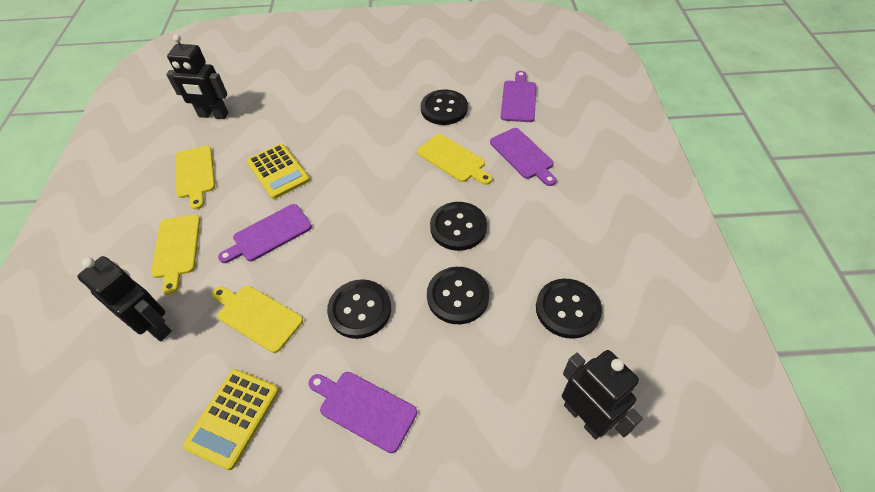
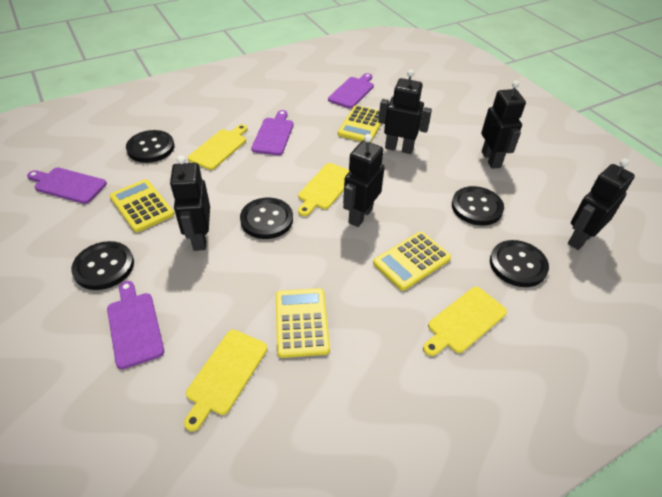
black robot: [77,256,172,342] [166,34,228,119] [562,350,643,440] = 3 -> [170,155,210,251] [343,134,385,227] [378,69,432,154] [481,80,526,169] [568,158,635,250] = 5
yellow calculator: [183,369,279,470] [247,144,310,199] = 2 -> [110,179,174,232] [276,288,330,358] [338,105,382,143] [373,232,451,291] = 4

